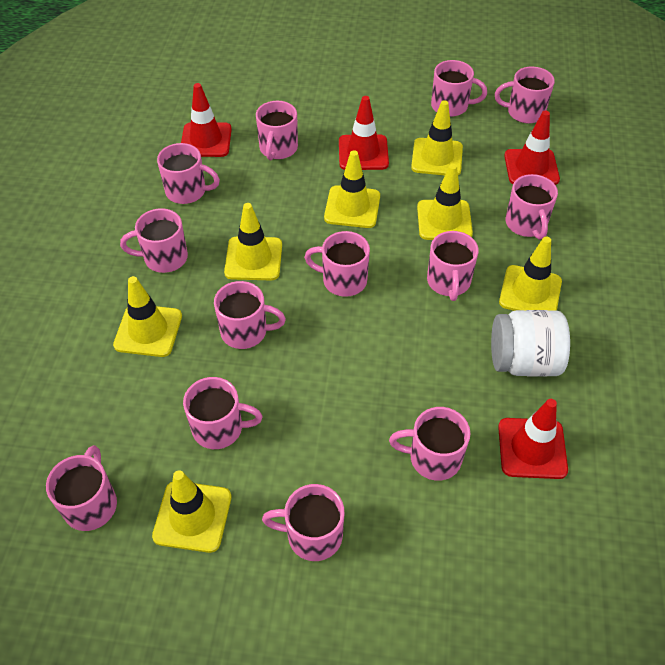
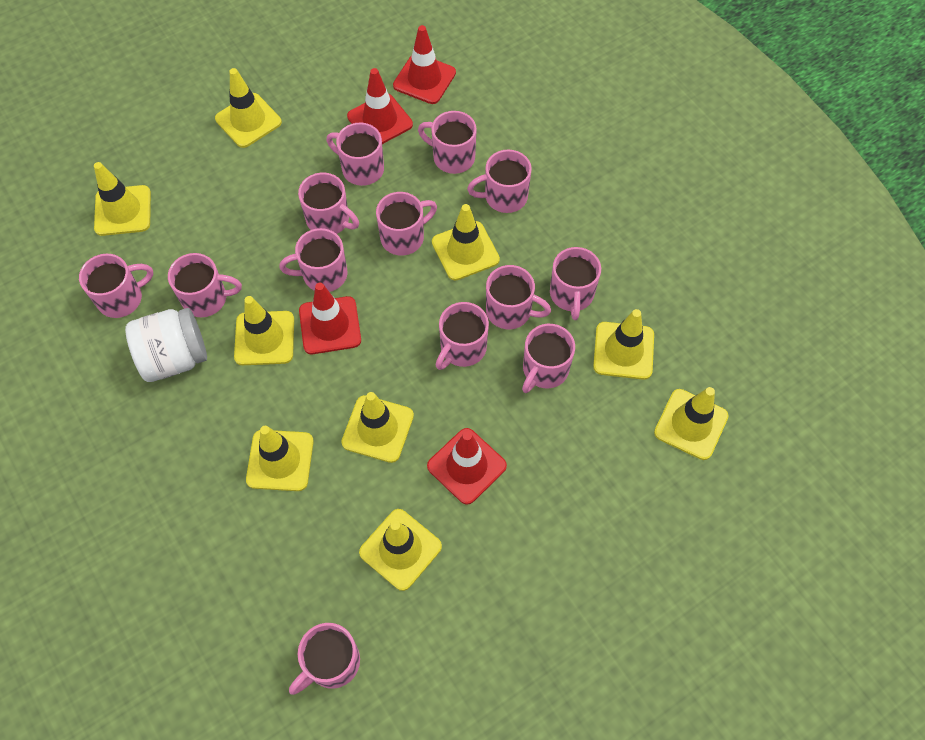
yellow traffic cone: [113,276,182,357] [152,470,231,553] [224,203,282,280] [324,150,380,228] [411,100,463,175] [417,164,473,240] [499,237,562,311] = 7 -> [94,162,151,236] [215,68,282,148] [234,296,294,365] [246,426,314,491] [341,392,414,463] [359,509,442,591] [432,204,500,281] [593,309,654,380] [654,387,729,460] = 9

